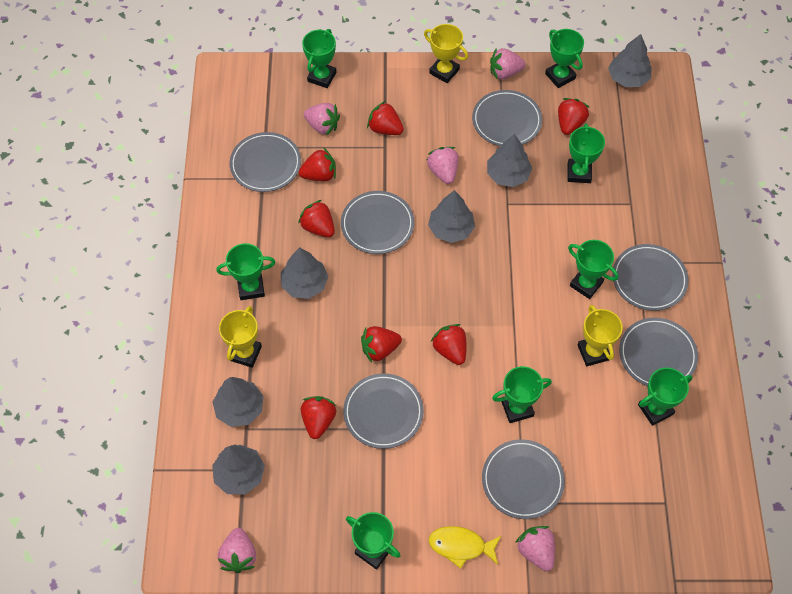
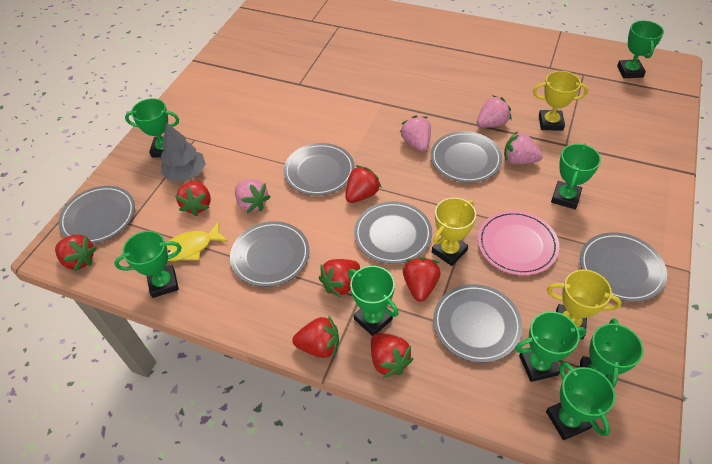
grey tree: [212,377,263,427] [212,445,265,494] [281,247,328,299] [428,190,475,243] [487,134,532,187] [608,34,652,87] = 6 -> [160,122,206,182] = 1
pink plate: none = 0 -> [478,210,559,275] = 1
pink strawberry: [218,528,256,573] [304,103,340,136] [427,147,459,184] [490,48,526,79] [515,526,555,571] = 5 -> [235,179,271,213] [400,115,431,152] [477,95,511,128] [504,131,543,164] = 4

